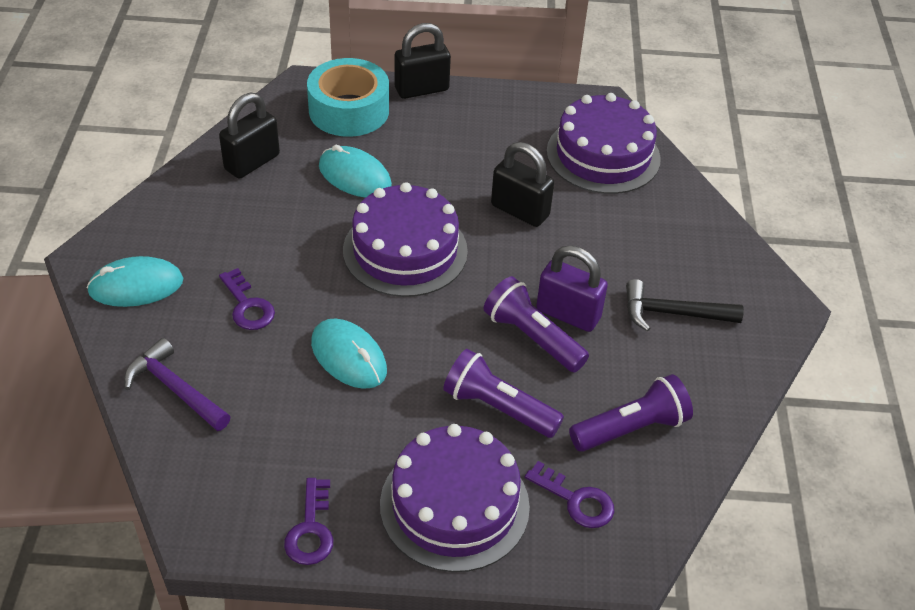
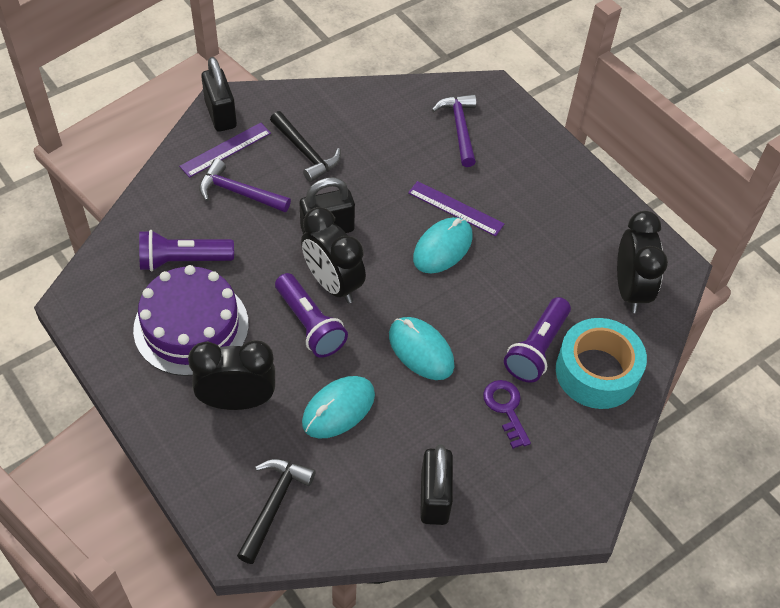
black clock: none = 0 -> [188,340,275,410] [301,207,366,303] [617,211,668,313] = 3
black hammer: [626,279,744,332] = 1 -> [237,459,316,564] [270,111,341,182] = 2
purple cake: [343,182,468,297] [380,424,530,572] [547,93,661,194] = 3 -> [133,265,249,376] = 1
purple hammer: [124,338,231,431] = 1 -> [199,159,291,212] [432,94,476,167] = 2
purple key: [219,268,275,330] [284,478,333,565] [525,461,614,528] = 3 -> [483,380,531,449] = 1
purple padlock: [536,245,608,332] = 1 -> none = 0
purple ruler: none = 0 -> [179,123,271,178] [408,181,505,236] = 2

